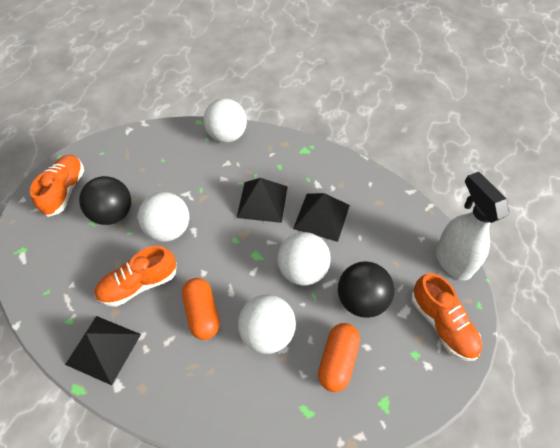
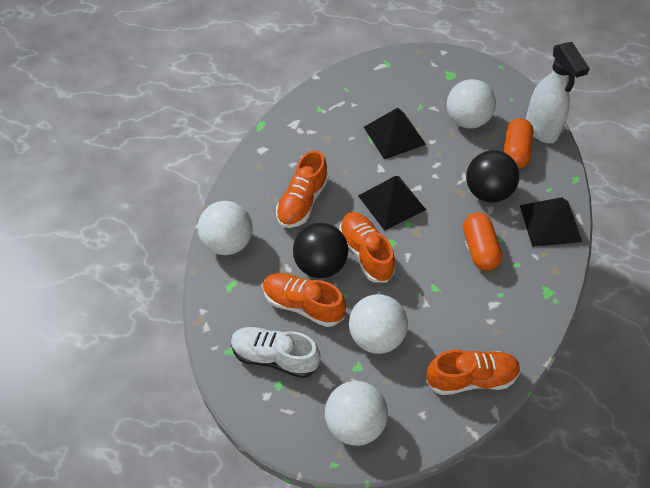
orange shoe: [30,155,84,217] [94,246,177,307] [411,273,482,361] = 3 -> [263,273,346,327] [276,150,329,228] [339,212,395,283] [426,349,521,395] = 4
white shoe: none = 0 -> [231,327,321,378] = 1

